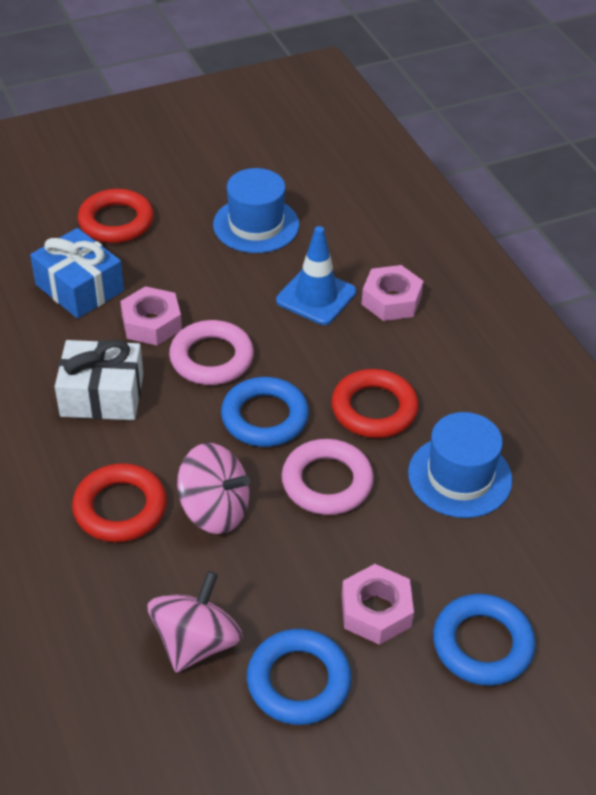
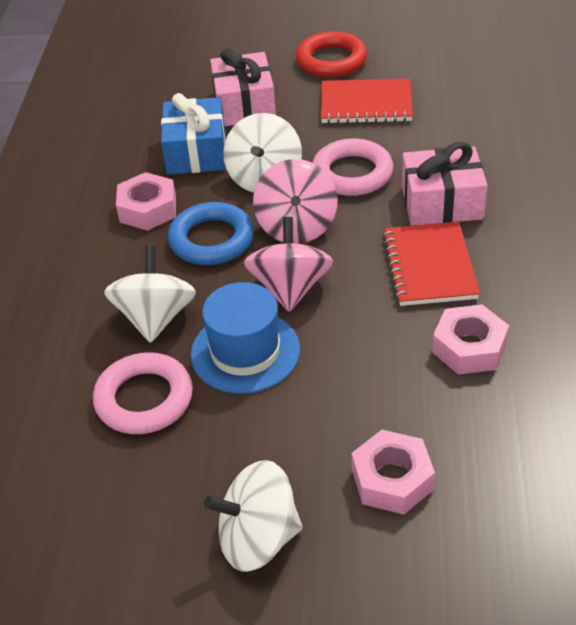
blue hat: [213,168,299,253] [408,412,513,518] = 2 -> [191,282,300,394] = 1
blue ring: [221,377,309,447] [247,629,352,725] [433,594,535,686] = 3 -> [168,202,254,265] = 1
blue traffic cone: [276,226,356,325] = 1 -> none = 0
pink gift: none = 0 -> [210,49,276,126] [402,142,488,226] = 2
red notebook: none = 0 -> [321,78,413,124] [382,221,480,306] = 2
red ring: [72,463,167,542] [78,189,154,243] [331,369,419,438] = 3 -> [296,31,367,78] = 1
white gift: [55,340,143,420] = 1 -> none = 0
white spinning top: none = 0 -> [104,246,196,343] [204,460,303,572] [223,113,302,192] = 3

